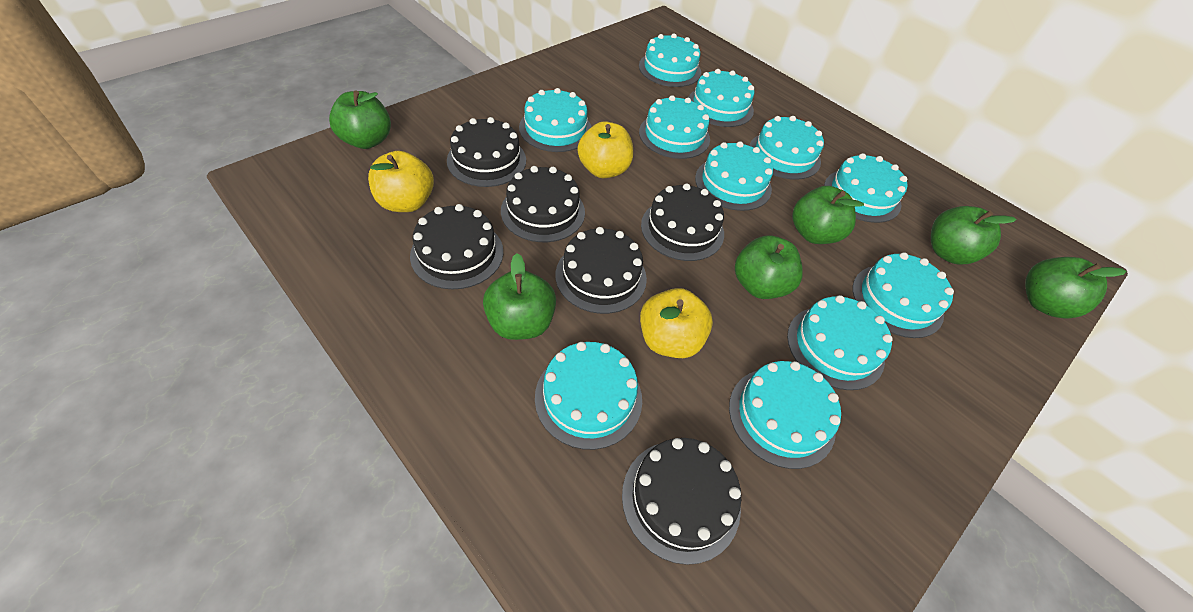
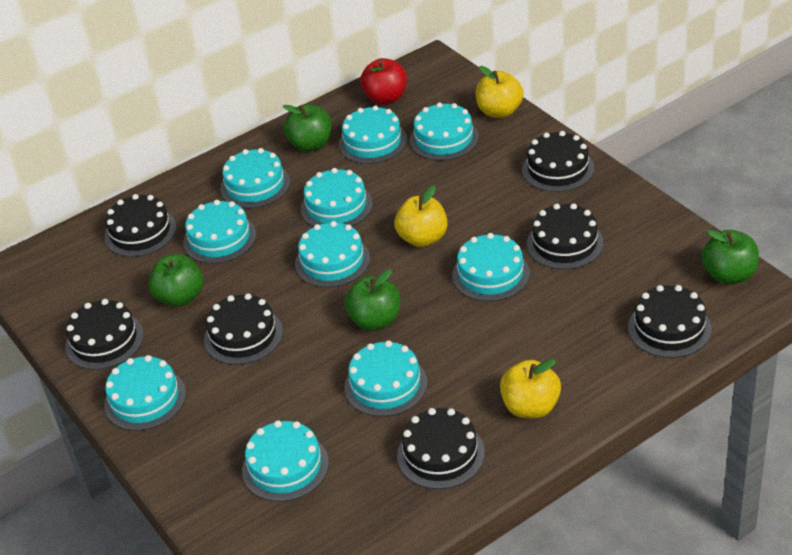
black cake: [410,204,503,289] [447,117,526,187] [501,166,585,242] [555,227,647,314] [622,438,741,565] [641,183,724,261] = 6 -> [66,299,144,370] [104,194,177,257] [204,293,283,365] [397,408,485,489] [522,131,594,192] [527,203,604,269] [628,285,711,358] = 7
green apple: [329,90,391,149] [483,253,556,340] [735,235,803,299] [792,186,864,244] [931,206,1017,264] [1025,257,1127,319] = 6 -> [148,254,203,307] [283,104,332,152] [344,269,400,331] [701,230,759,284] = 4
red apple: none = 0 -> [360,58,407,104] = 1
turquoise cake: [519,88,591,152] [535,342,642,450] [639,33,701,87] [639,95,710,159] [688,69,754,127] [695,141,773,211] [729,361,841,469] [749,116,824,180] [787,295,893,390] [824,153,908,223] [853,252,954,338] = 11 -> [104,355,186,431] [183,200,256,264] [220,148,290,208] [242,420,329,502] [295,221,370,288] [301,168,373,227] [339,105,407,164] [344,340,427,417] [410,102,479,161] [452,233,530,301] = 10

